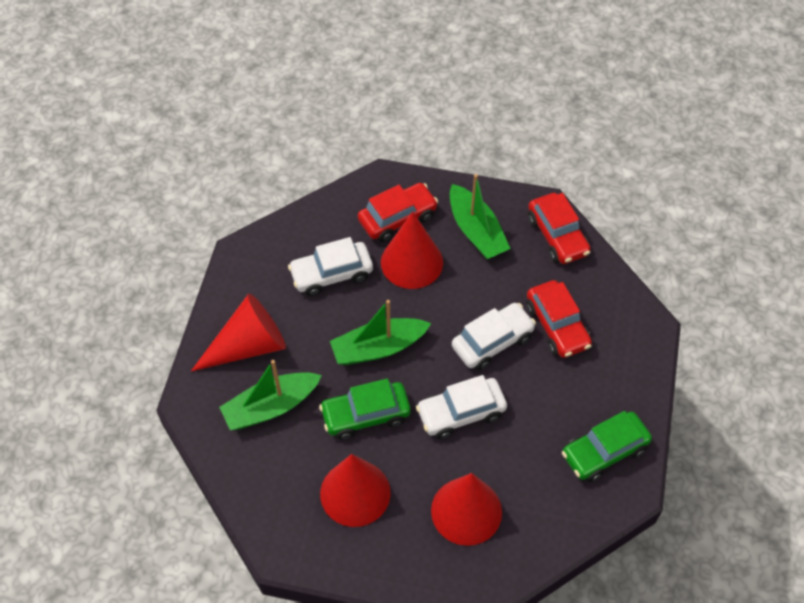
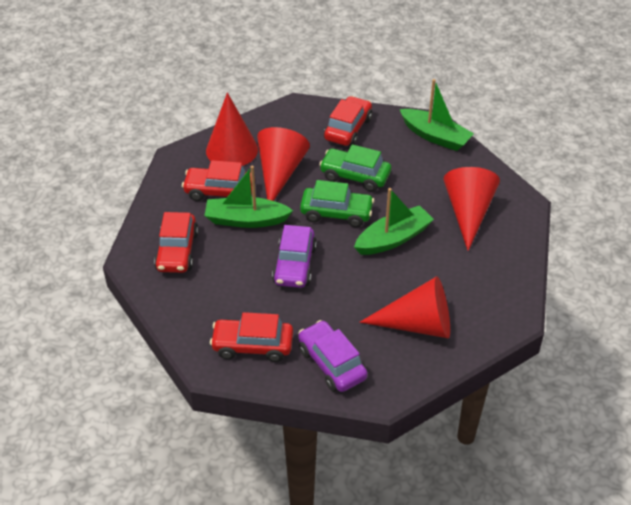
purple car: none = 0 -> [272,225,317,288] [298,320,367,392] = 2
red car: [358,183,438,242] [526,280,592,358] [528,193,591,264] = 3 -> [154,212,199,273] [182,160,255,201] [210,312,293,362] [324,96,372,146] = 4
white car: [288,237,373,296] [416,375,507,439] [452,303,536,370] = 3 -> none = 0

